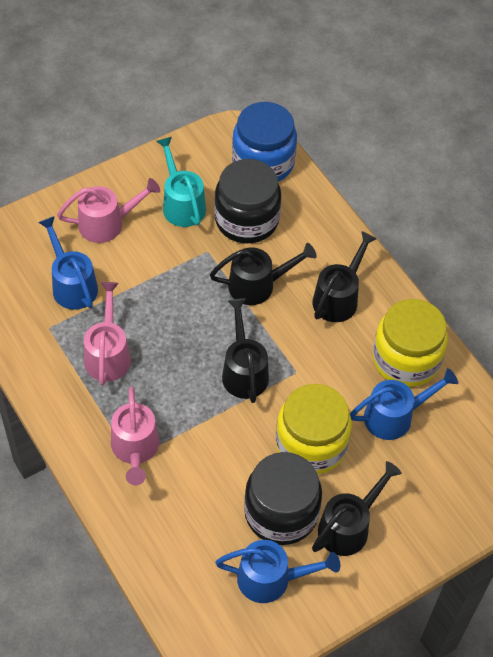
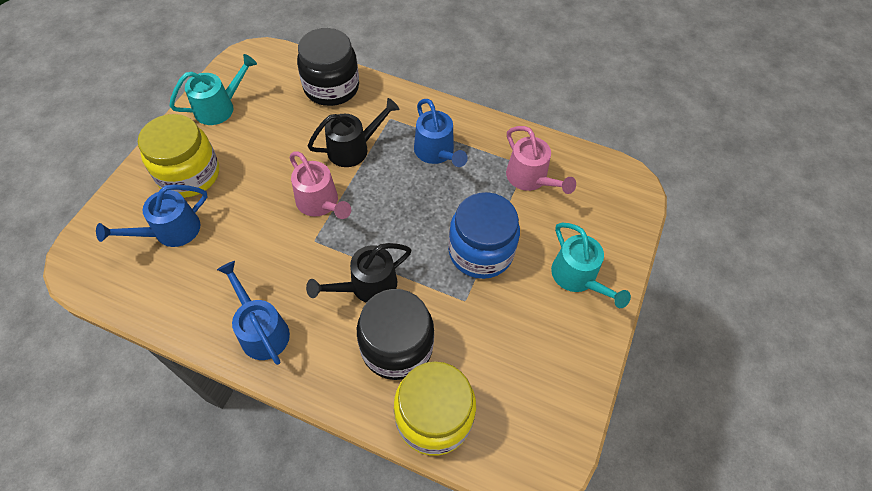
black watering can: [210,243,317,305] [222,298,269,403] [312,231,377,322] [312,461,402,556] = 4 -> [306,243,411,303] [308,98,399,167] = 2
pink watering can: [57,178,160,243] [84,282,131,386] [111,386,159,485] = 3 -> [290,151,351,219] [506,126,576,194] = 2
turquoise watering can: [156,137,206,227] = 1 -> [169,54,257,125] [551,223,631,308] = 2

